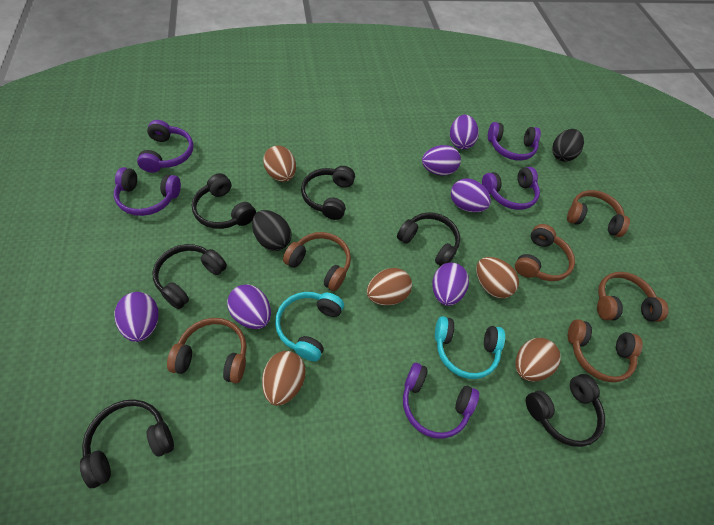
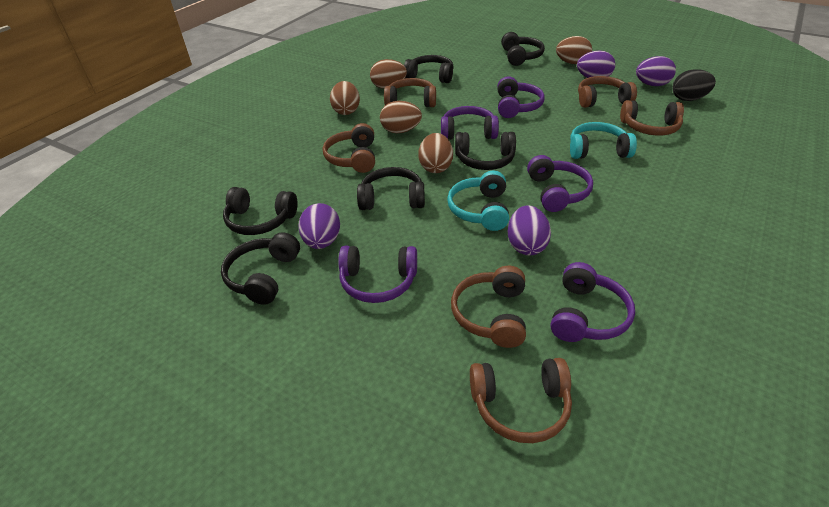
black egg: [252,210,291,251] [552,129,584,162] = 2 -> [672,69,716,101] = 1
purple egg: [115,292,158,342] [227,284,271,329] [422,145,461,175] [433,263,469,306] [450,115,479,149] [451,178,491,212] = 6 -> [298,203,340,249] [508,205,551,255] [577,51,615,78] [636,56,676,86] = 4

